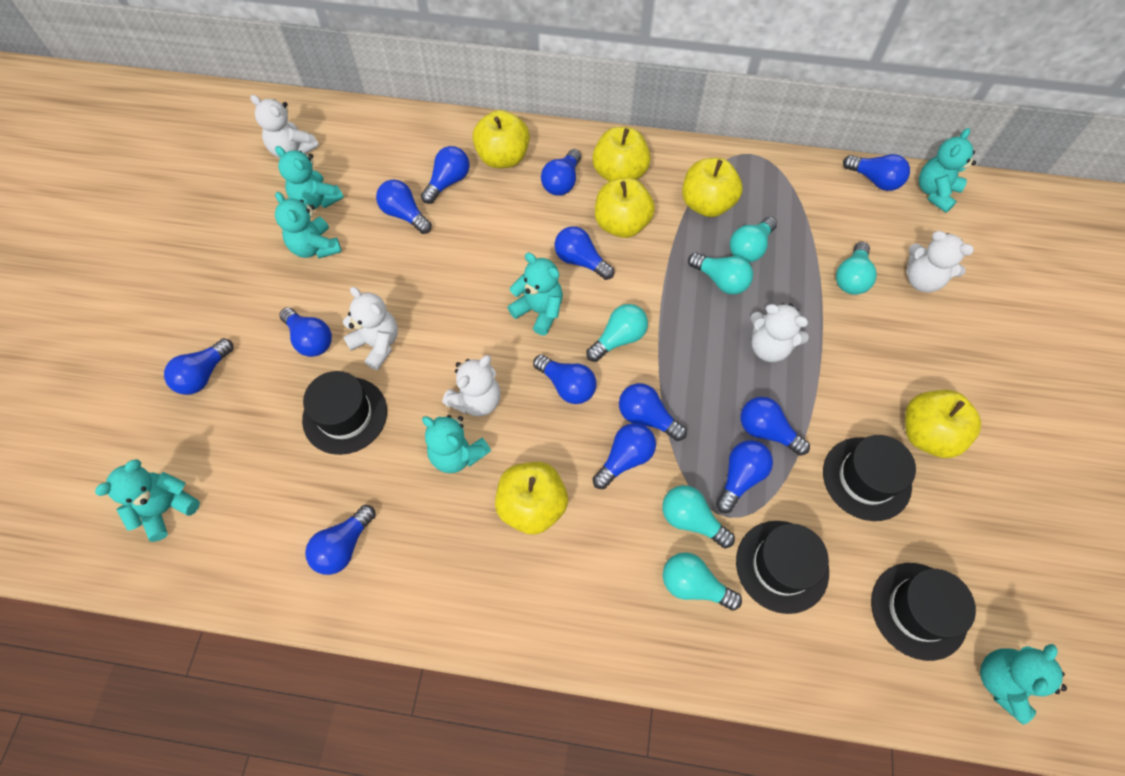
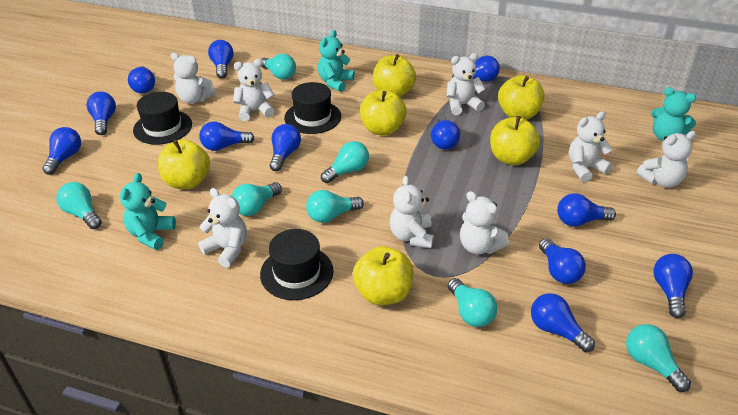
black hat: [302,371,387,455] [736,521,829,614] [823,435,916,521] [871,563,976,661] = 4 -> [133,92,192,145] [260,229,333,300] [284,82,341,134] = 3
blue light bulb: [164,338,234,395] [280,307,332,357] [305,505,376,575] [376,180,432,234] [421,146,469,204] [533,354,596,404] [541,149,581,196] [555,226,614,280] [593,423,656,489] [619,383,687,441] [716,440,773,513] [741,397,810,456] [843,154,910,191] = 13 -> [42,127,81,175] [87,92,116,135] [128,66,155,94] [199,122,254,151] [208,40,234,78] [270,124,301,171] [431,117,460,150] [452,56,500,82] [531,293,595,352] [539,238,586,284] [557,193,616,226] [653,254,693,318] = 12
turquoise light bulb: [586,304,648,362] [662,485,735,548] [663,552,742,611] [688,253,753,294] [730,217,777,262] [836,242,877,295] = 6 -> [56,182,102,229] [231,182,282,216] [261,54,296,80] [306,190,364,223] [321,141,369,183] [448,278,497,327] [626,324,691,392] = 7
turquoise teddy bear: [95,459,200,542] [275,146,344,210] [275,192,342,258] [422,415,491,473] [507,253,563,336] [919,128,976,213] [980,644,1067,725] = 7 -> [120,173,176,250] [318,30,355,92] [651,87,696,141] = 3
white teddy bear: [250,95,319,158] [343,287,398,370] [443,355,501,416] [750,303,809,362] [906,231,974,293] = 5 -> [170,53,216,104] [198,188,247,267] [233,59,275,121] [390,176,434,248] [447,53,486,115] [460,191,509,254] [569,111,612,182] [636,131,696,188] = 8

